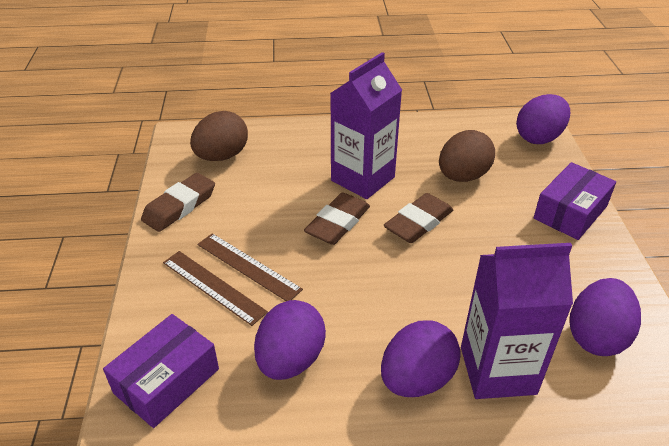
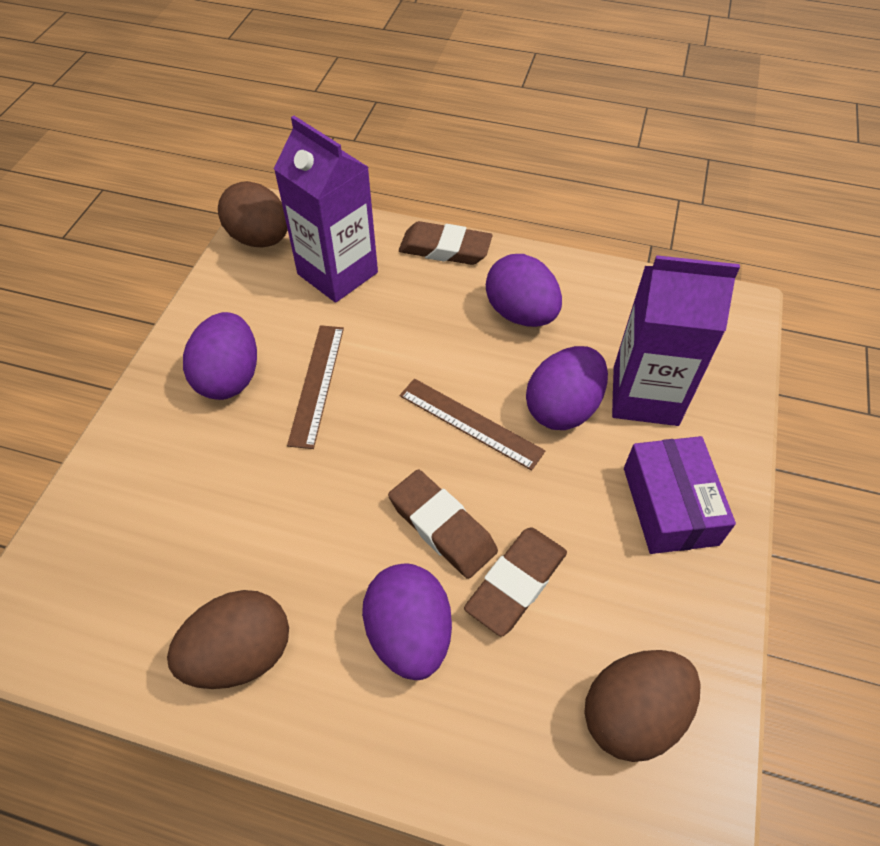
brown egg: [190,111,248,161] [439,130,495,182] = 2 -> [167,590,289,689] [218,181,288,247] [584,650,701,762] = 3
purple box: [103,314,219,428] [534,162,616,240] = 2 -> [624,436,736,554] = 1

